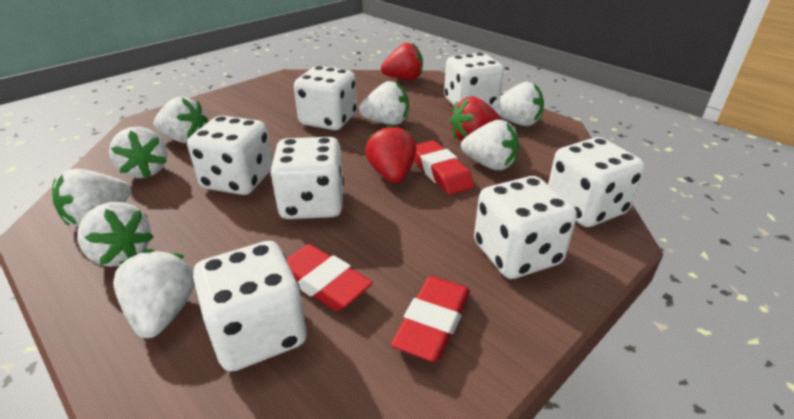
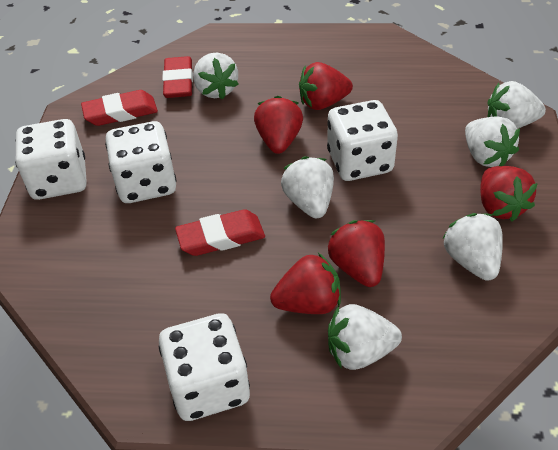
red strawberry: [365,124,417,183] [381,43,423,80] [450,97,501,142] = 3 -> [254,96,303,154] [270,253,341,314] [299,62,353,110] [327,220,385,287] [480,166,538,222] = 5
white dice: [187,116,273,195] [193,241,307,372] [270,137,344,219] [294,66,357,130] [444,53,504,107] [474,176,577,279] [548,137,645,227] = 7 -> [15,119,87,200] [105,121,176,203] [159,313,250,421] [327,100,398,181] = 4
white strawberry: [52,169,131,227] [77,202,154,267] [109,127,168,178] [113,249,195,338] [153,97,208,143] [359,81,409,125] [461,120,519,170] [492,82,544,126] = 8 -> [193,53,239,99] [281,156,334,218] [328,304,402,370] [442,213,503,281] [465,116,520,167] [488,81,546,129] = 6

